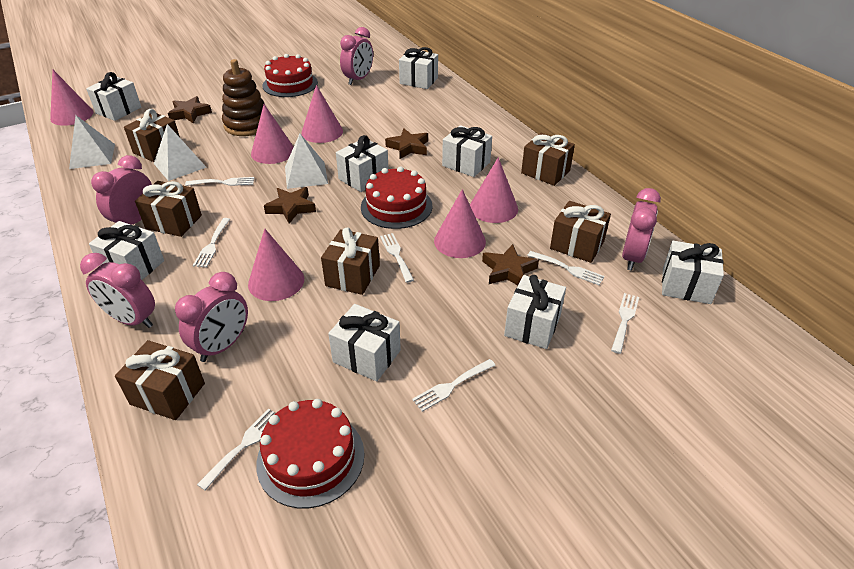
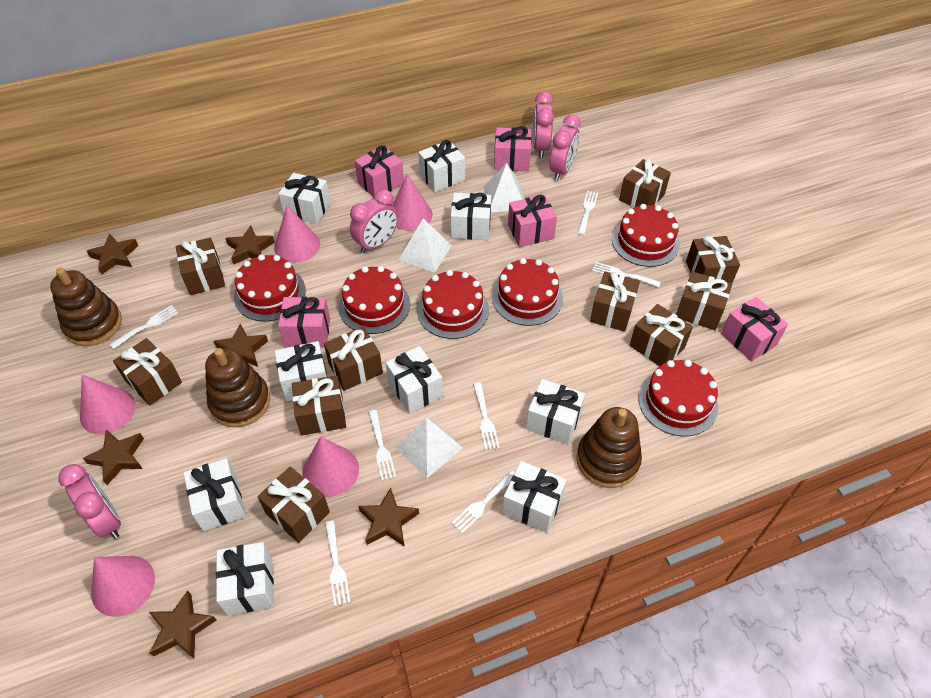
brown gift: [115,340,205,420] [124,109,180,162] [135,181,202,237] [321,227,380,295] [521,133,575,186] [550,201,611,263] = 6 -> [113,338,182,406] [176,238,225,295] [257,466,330,543] [292,375,346,435] [324,326,383,391] [590,271,640,332] [619,159,671,208] [630,304,693,366] [676,271,732,330] [686,236,740,283] = 10
brown stacking toy: [222,59,265,136] = 1 -> [50,268,122,346] [205,348,270,427] [576,407,642,488] = 3
brown star: [168,96,212,123] [264,187,316,224] [385,128,428,159] [482,244,539,285] = 4 -> [83,430,144,485] [87,233,138,274] [149,590,217,659] [213,324,268,367] [225,225,275,264] [358,487,419,547] = 6
pink clock: [80,253,155,328] [91,155,152,225] [175,272,248,362] [340,27,373,85] [622,188,661,271] = 5 -> [58,464,121,539] [350,189,398,253] [533,92,554,158] [550,115,581,180] = 4
pink cone: [50,70,93,126] [248,228,304,301] [251,104,294,164] [301,85,343,143] [434,189,486,258] [470,157,518,223] = 6 -> [80,375,135,435] [91,556,155,617] [274,205,320,263] [302,437,359,497] [393,174,432,231] = 5
pink gift: none = 0 -> [278,296,330,347] [354,145,404,197] [494,126,532,171] [508,195,557,247] [721,297,788,361] = 5
red cake: [256,399,364,508] [262,54,318,97] [361,166,432,229] = 3 -> [234,254,306,321] [338,266,410,334] [417,270,489,339] [492,258,563,326] [612,204,680,267] [638,360,718,436] = 6
white gift: [86,72,141,121] [89,221,164,280] [328,304,401,381] [336,135,389,192] [399,47,438,89] [442,125,492,177] [504,275,566,349] [662,241,724,304] = 8 -> [183,458,246,531] [216,542,274,615] [275,341,328,401] [278,173,331,224] [386,346,443,414] [418,140,465,192] [451,193,491,240] [502,461,567,533] [526,379,585,444] = 9

